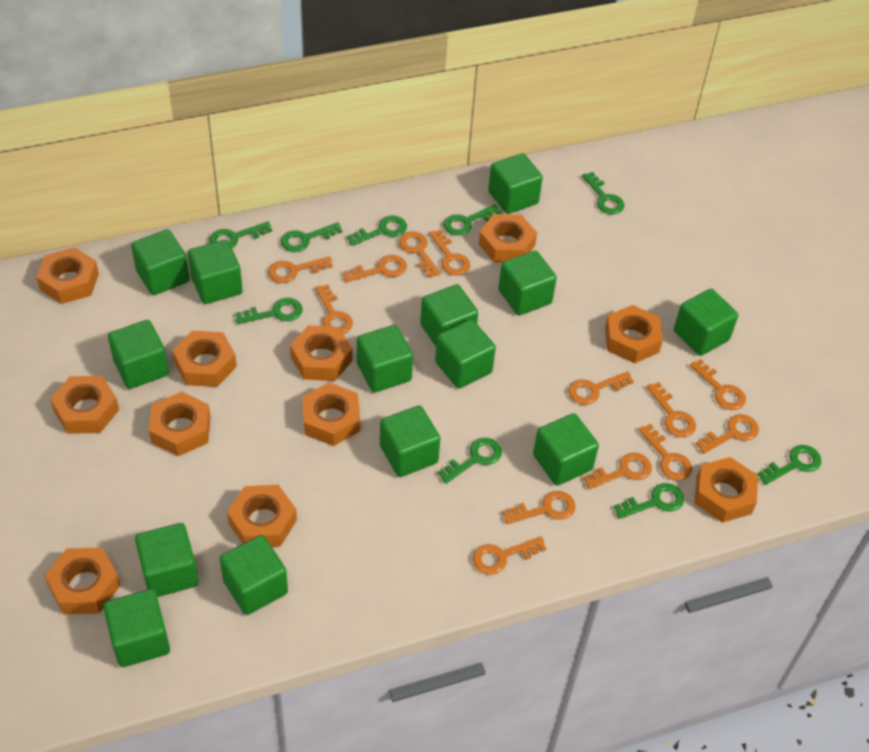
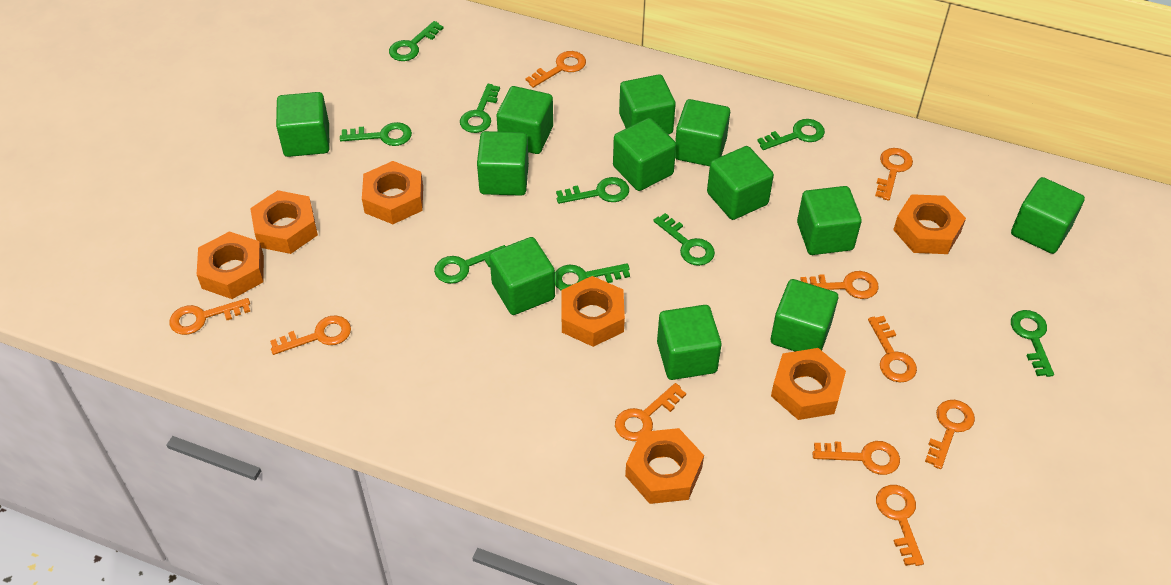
green cube: [103,589,170,667] [108,320,169,389] [131,229,189,295] [135,523,199,597] [188,240,243,304] [220,535,288,615] [357,325,413,392] [380,405,440,477] [420,284,478,346] [435,319,496,389] [488,153,543,214] [498,251,557,315] [533,413,599,486] [674,289,738,356] = 14 -> [276,92,330,157] [477,131,529,196] [489,237,555,315] [497,86,553,154] [613,118,676,191] [619,74,676,134] [657,305,722,380] [675,99,730,166] [707,146,774,220] [771,279,838,351] [797,186,862,255] [1011,177,1085,254] = 12
orange key: [268,256,333,283] [315,284,353,334] [343,255,407,282] [399,231,441,278] [429,229,470,276] [472,536,546,575] [503,491,576,524] [568,371,634,405] [583,453,652,489] [638,424,692,480] [647,382,696,437] [690,359,746,410] [696,414,759,454] = 13 -> [169,298,250,335] [270,316,351,355] [526,51,586,88] [615,383,686,441] [800,271,878,299] [813,441,900,475] [868,316,917,382] [875,148,913,201] [876,485,924,566] [925,400,975,469] = 10
orange nut: [36,247,99,304] [45,548,121,614] [50,376,119,434] [149,392,211,456] [172,331,237,387] [227,485,297,547] [290,325,352,381] [302,382,360,446] [479,214,537,263] [605,305,663,364] [695,457,758,523] = 11 -> [197,231,264,299] [250,190,318,254] [362,161,423,224] [561,276,625,347] [625,428,704,504] [771,348,846,420] [893,194,966,254] = 7

